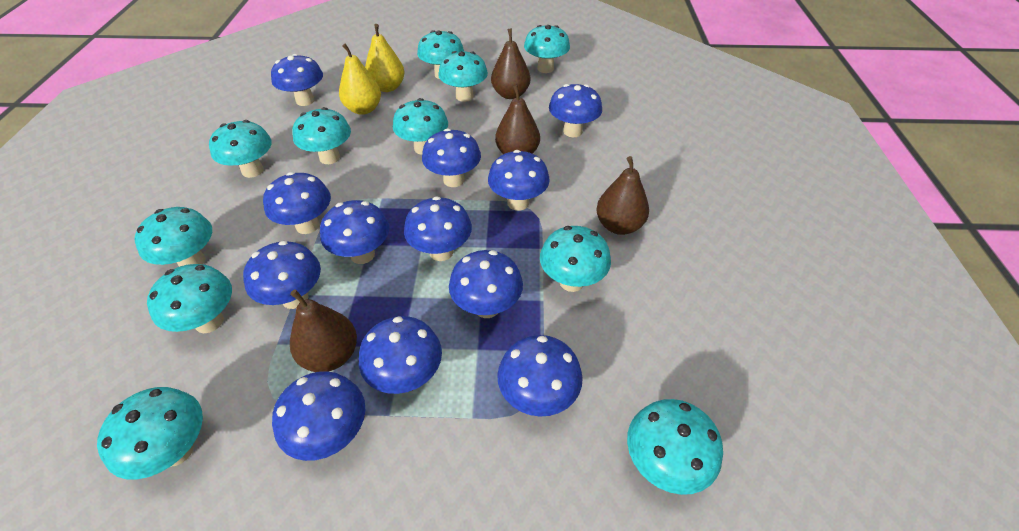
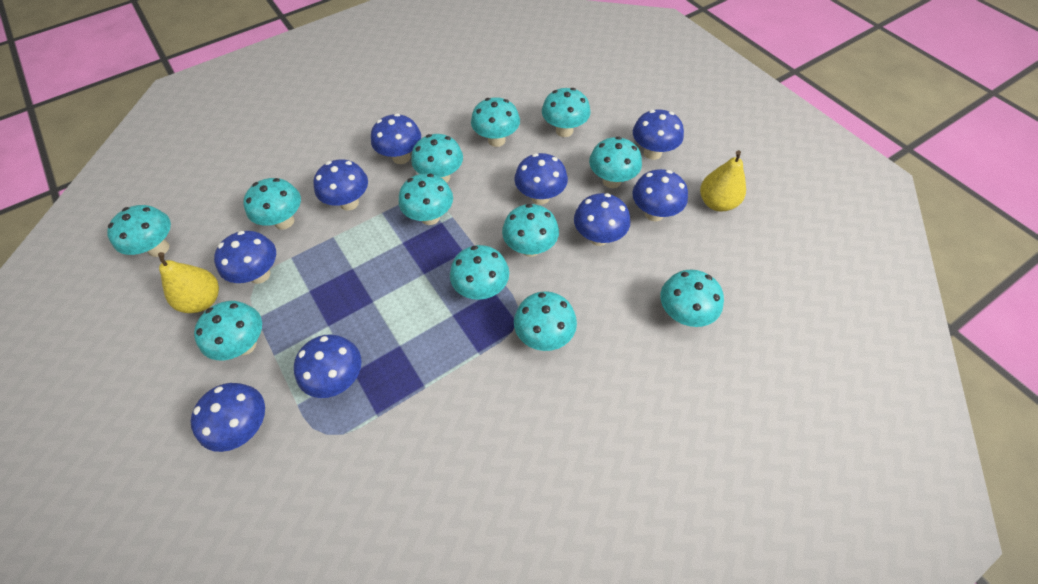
blue mushroom: [243,241,321,309] [263,172,331,234] [271,54,323,106] [272,371,365,461] [320,200,389,264] [359,316,442,394] [404,196,472,261] [422,128,481,187] [449,250,523,318] [488,150,550,211] [497,335,583,417] [549,84,602,137] = 12 -> [191,383,265,452] [214,231,276,284] [294,334,362,398] [313,159,368,211] [371,114,421,164] [514,153,568,205] [574,193,630,246] [632,169,688,221] [633,109,684,160] = 9
brown pear: [290,289,357,372] [491,28,530,99] [495,85,540,154] [596,156,649,235] = 4 -> none = 0
turquoise mushroom: [97,387,203,479] [135,207,212,267] [147,264,232,333] [209,120,272,178] [292,107,351,164] [393,98,448,155] [417,30,464,79] [438,51,488,102] [524,25,570,73] [540,226,611,292] [627,399,723,495] = 11 -> [107,205,171,257] [194,301,262,360] [243,178,301,229] [399,173,453,225] [411,134,463,183] [450,245,509,300] [471,97,520,147] [502,204,559,257] [514,291,577,351] [542,88,591,137] [589,136,642,188] [660,270,724,327] = 12

